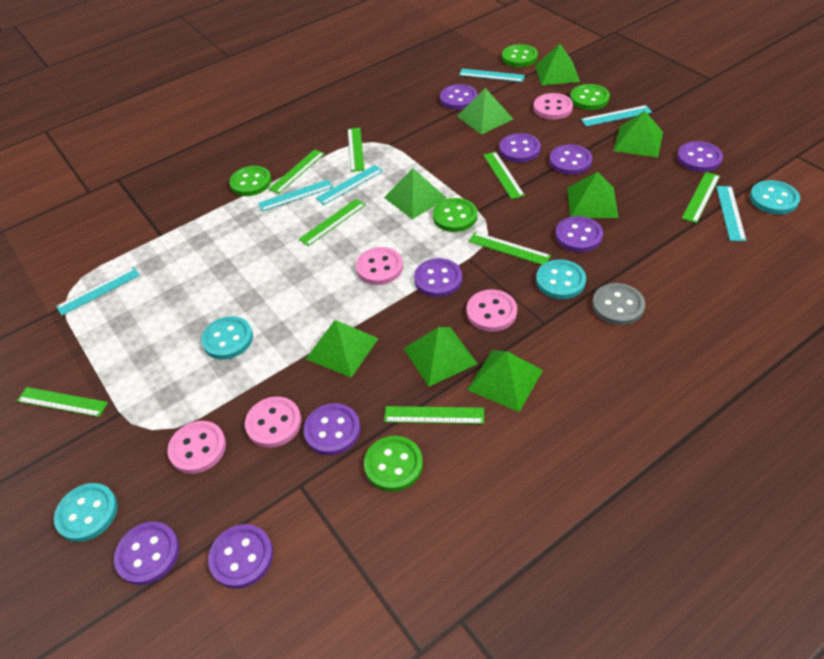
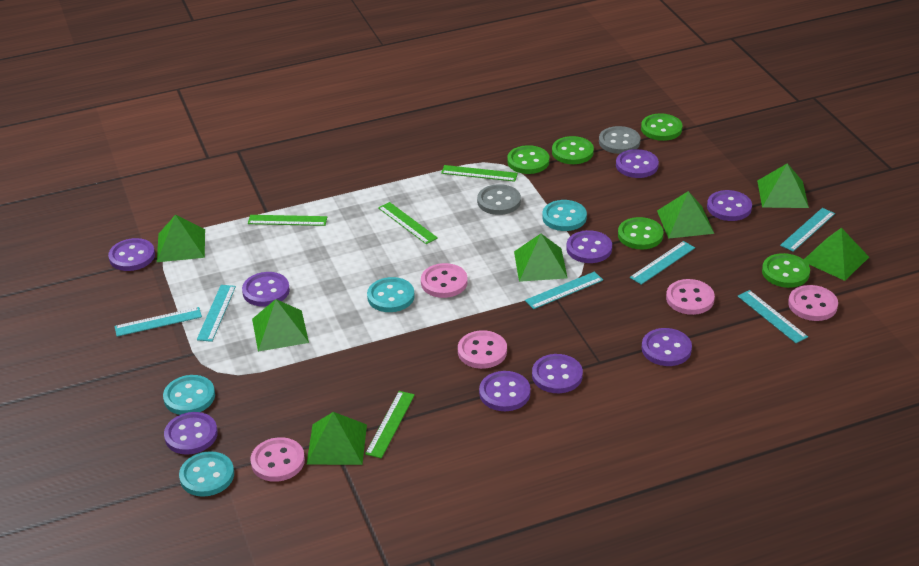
green pyramid: [306,320,379,378] [384,168,446,219] [403,327,477,386] [457,88,513,135] [467,350,543,412] [535,44,580,85] [567,172,619,218] [613,111,663,157] = 8 -> [157,215,205,262] [252,299,309,352] [306,412,367,465] [514,234,568,282] [657,191,714,239] [757,163,809,208] [804,228,869,281] = 7
green ruler: [17,387,108,417] [269,149,325,194] [299,199,366,246] [347,127,365,172] [384,406,484,424] [468,232,551,265] [483,152,525,199] [682,172,720,223] = 8 -> [248,215,327,226] [365,391,415,458] [378,202,438,244] [441,165,518,182] = 4
grey button: [592,283,645,325] = 1 -> [477,184,521,215] [599,126,641,154] = 2

